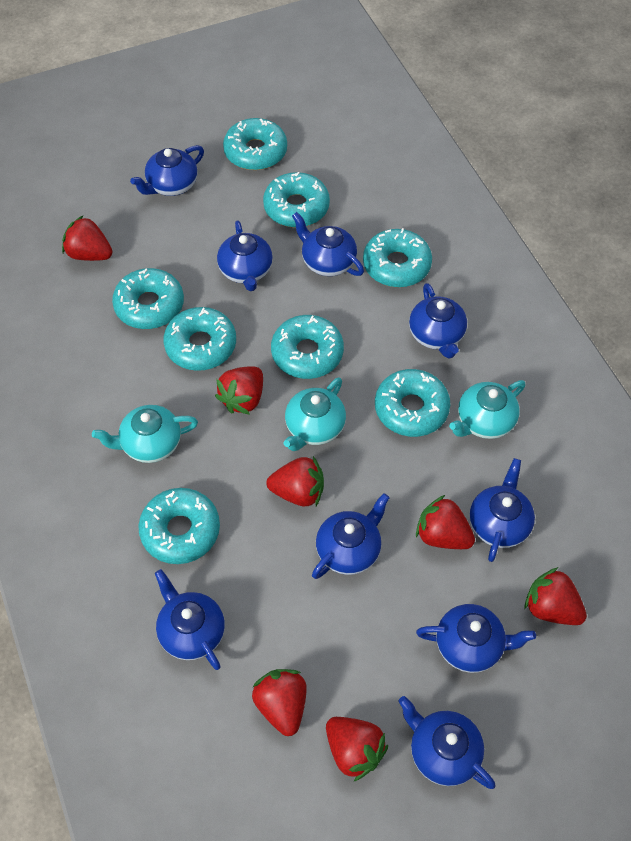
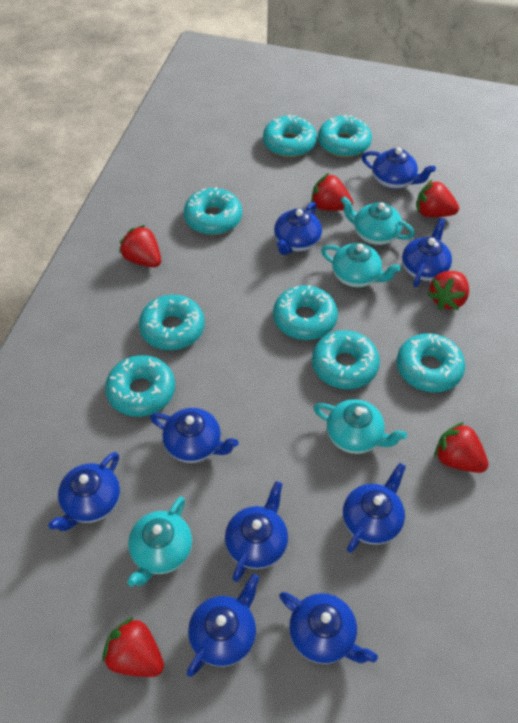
red strawberry: [62,215,112,261] [215,366,263,415] [252,669,307,736] [266,456,324,506] [326,717,388,782] [416,495,475,549] [525,567,587,625] = 7 -> [102,617,164,677] [119,225,161,267] [311,173,353,211] [416,180,459,217] [427,271,469,310] [434,422,488,473] = 6
turquoise teapot: [92,405,198,463] [284,377,346,451] [449,380,526,439] = 3 -> [127,497,192,587] [313,399,407,454] [321,243,401,288] [341,196,415,245] = 4

